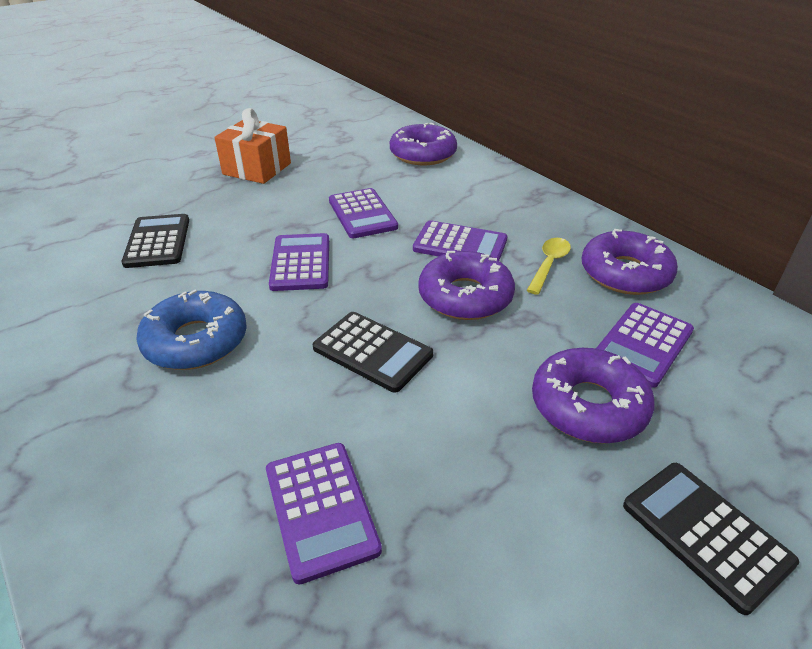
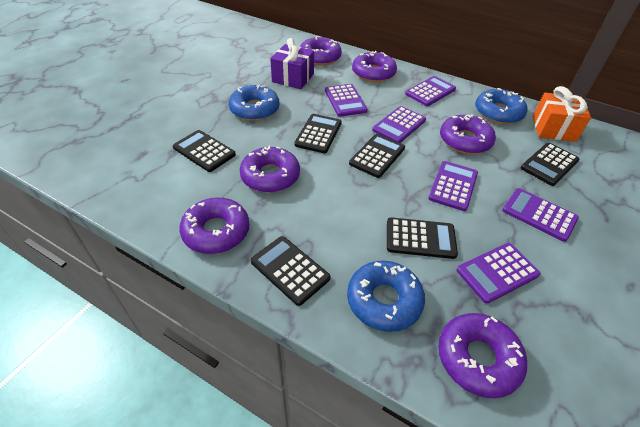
black calculator: [122,214,189,268] [313,312,433,393] [623,463,799,615] = 3 -> [173,130,236,172] [250,236,331,306] [294,114,342,154] [349,134,405,178] [387,217,458,259] [521,143,580,186] = 6
blue donut: [136,289,247,370] = 1 -> [229,85,280,121] [347,260,425,332] [475,88,528,124] = 3
purple calculator: [266,443,382,584] [269,233,329,291] [329,188,398,238] [413,220,507,260] [596,303,694,388] = 5 -> [325,84,368,117] [372,106,426,143] [405,76,456,106] [428,161,478,211] [457,243,541,304] [502,188,579,242] = 6
purple donut: [390,123,457,165] [418,251,515,320] [532,348,655,444] [581,229,678,295] = 4 -> [179,198,249,254] [240,146,300,193] [300,36,342,65] [352,51,397,82] [438,313,527,398] [440,114,496,154] = 6
purple gift: none = 0 -> [270,38,314,89] = 1
yellow spoon: [527,238,571,295] = 1 -> none = 0

